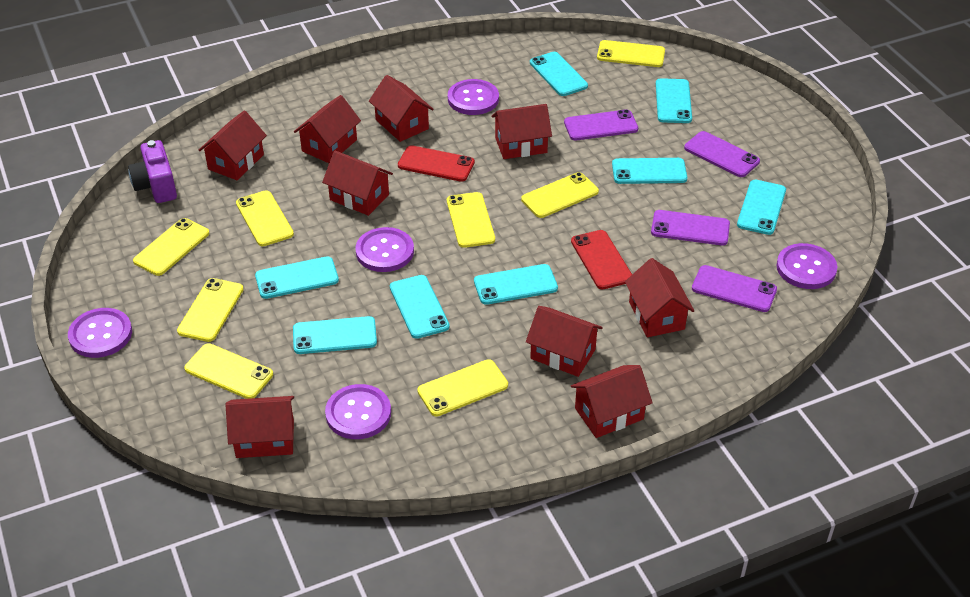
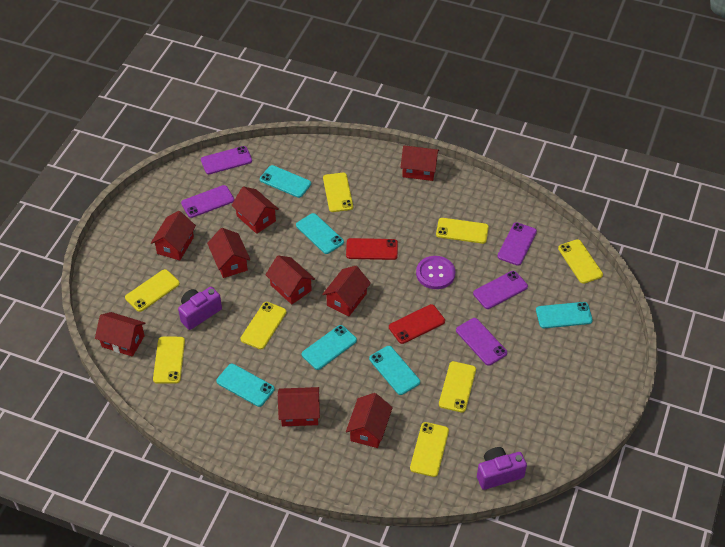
purple button: [68,308,132,358] [325,384,391,439] [355,227,414,272] [448,79,499,115] [776,243,837,289] = 5 -> [416,256,455,289] = 1
purple camera: [128,140,177,203] = 1 -> [178,287,222,330] [477,447,527,490] = 2
purple phone: [564,109,638,141] [651,210,730,246] [684,131,760,177] [692,265,777,312] = 4 -> [181,185,234,218] [201,146,252,174] [456,318,507,366] [473,271,528,309] [497,222,537,266] = 5
turquoise phone: [255,256,339,299] [293,316,377,354] [390,275,450,339] [474,264,558,305] [530,52,588,96] [612,158,687,184] [656,78,692,123] [737,180,786,235] = 8 -> [216,364,275,407] [260,165,311,198] [296,213,344,254] [302,325,357,370] [369,346,420,395] [536,302,593,328] = 6

